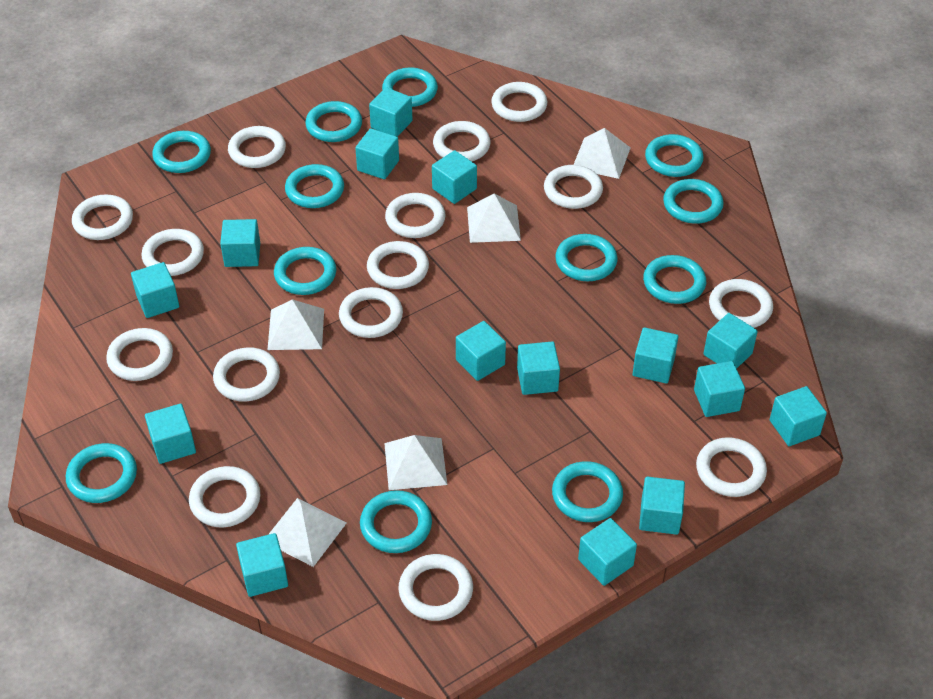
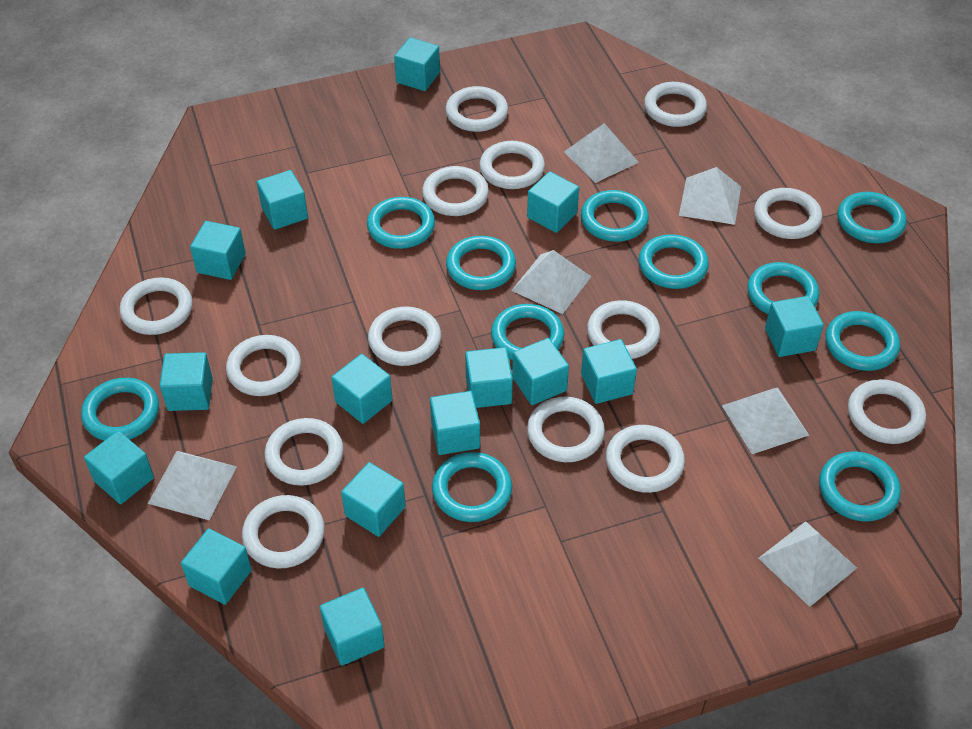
turquoise ring: [66,443,137,503] [152,131,211,173] [274,247,336,295] [285,164,344,208] [305,101,362,142] [360,490,432,553] [382,68,438,107] [552,461,623,522] [555,234,618,281] [643,255,706,304] [645,134,704,177] [663,179,724,224] = 12 -> [81,378,159,441] [367,197,435,249] [432,452,512,522] [446,236,516,290] [491,304,564,360] [581,190,649,242] [639,234,709,289] [747,262,819,314] [819,452,901,522] [825,311,900,371] [838,192,906,243] = 11
white pyramid: [268,299,324,350] [268,498,347,567] [384,435,447,490] [467,194,521,243] [573,128,631,179] = 5 -> [148,451,237,520] [511,250,592,314] [564,123,639,183] [679,167,741,225] [722,388,809,454] [758,521,857,607] = 6
white ring: [72,195,133,240] [106,328,173,381] [141,229,204,276] [189,466,260,527] [213,347,280,402] [228,126,286,168] [339,287,403,338] [367,241,429,289] [385,193,446,238] [398,554,473,621] [433,121,491,161] [491,82,547,122] [544,165,603,209] [696,437,767,497] [709,279,773,328] = 15 -> [120,277,193,335] [226,335,301,396] [242,495,325,569] [264,418,344,486] [368,306,441,366] [422,166,489,216] [445,86,508,132] [479,141,545,189] [527,397,605,462] [587,300,660,359] [606,425,685,493] [644,82,707,127] [754,188,822,239] [848,379,926,444] = 14

